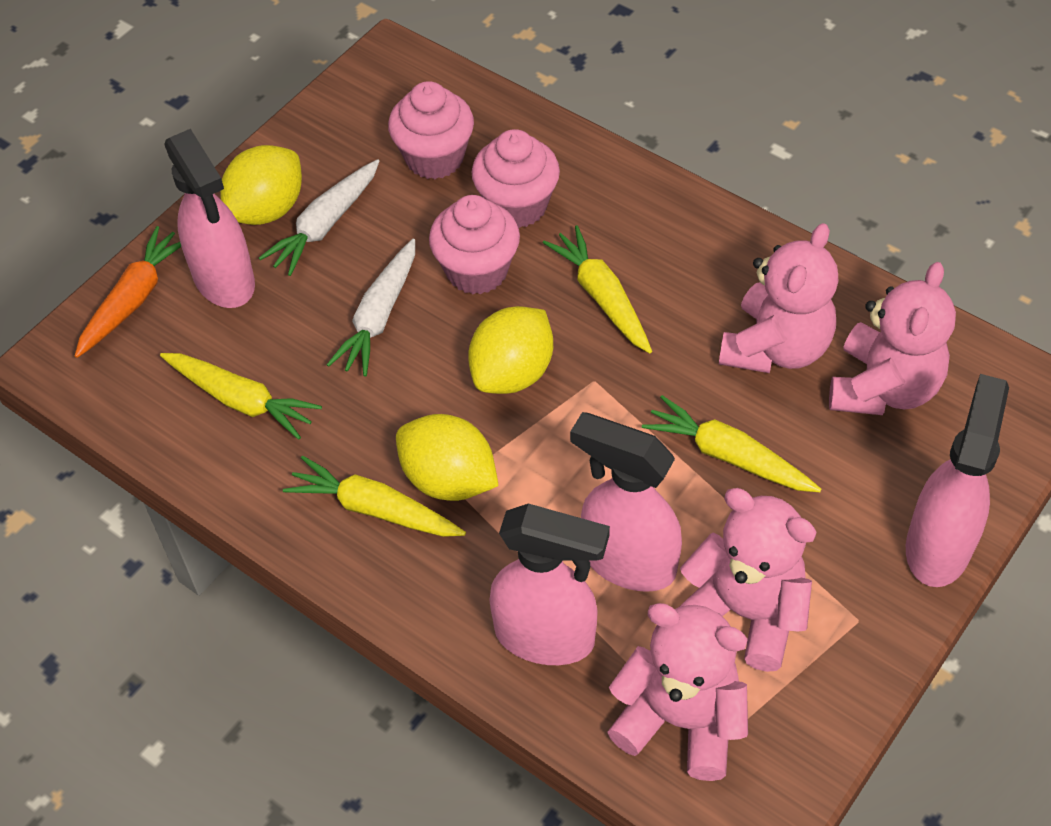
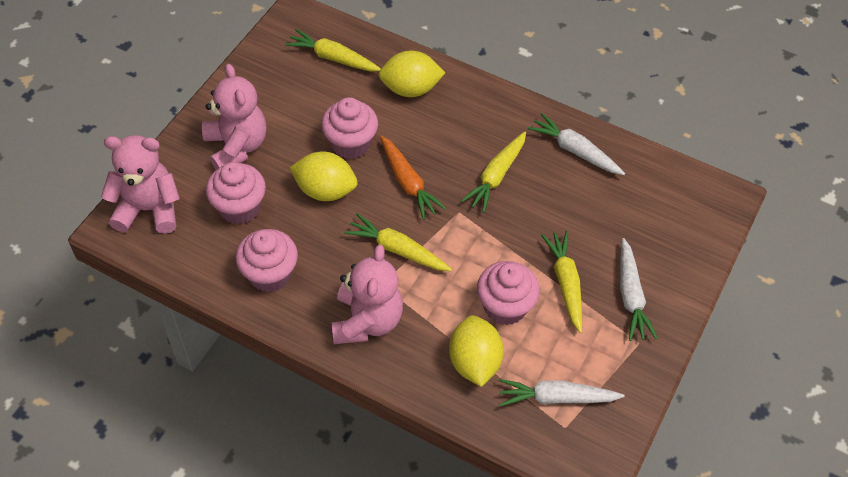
pink cupcake: [388,81,474,179] [429,195,520,294] [471,129,560,228] = 3 -> [206,162,266,225] [235,229,298,292] [321,97,378,159] [477,261,540,325] = 4
pink spray bottle: [164,129,255,308] [489,503,610,665] [570,412,682,592] [906,374,1009,587] = 4 -> none = 0
pink teddy bear: [607,603,748,781] [679,488,817,672] [719,223,838,373] [829,262,956,415] = 4 -> [101,135,180,234] [202,64,266,170] [331,245,403,344] = 3
white carrot: [259,159,379,276] [327,239,415,377] = 2 -> [499,379,624,406] [528,113,625,175] [620,238,658,341] = 3

